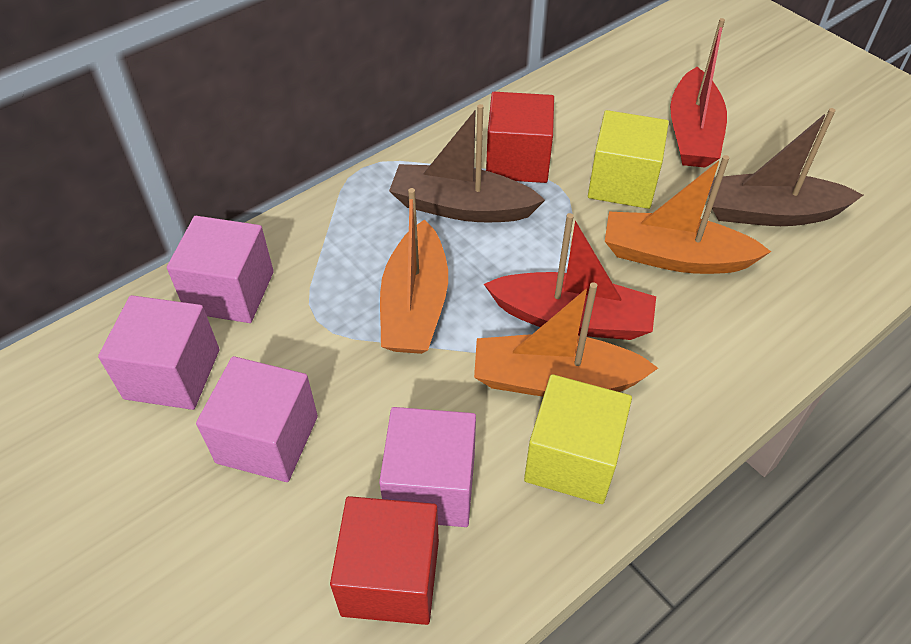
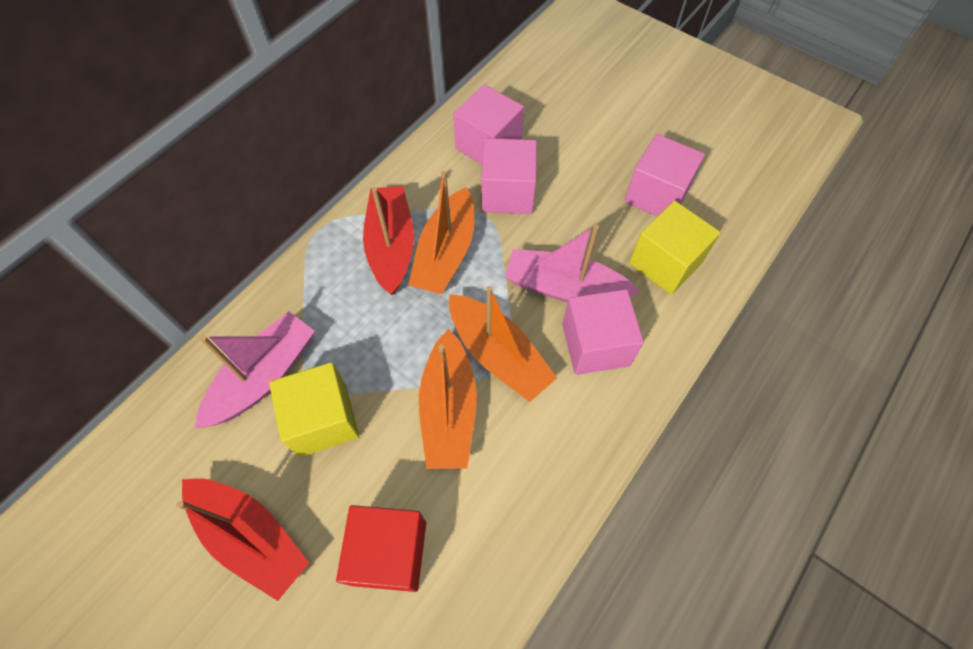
brown boat: [389,104,545,222] [708,108,863,226] = 2 -> none = 0
pink boat: none = 0 -> [195,312,315,429] [505,225,640,302] = 2
red cube: [330,496,439,625] [486,92,554,183] = 2 -> [336,505,426,592] = 1

